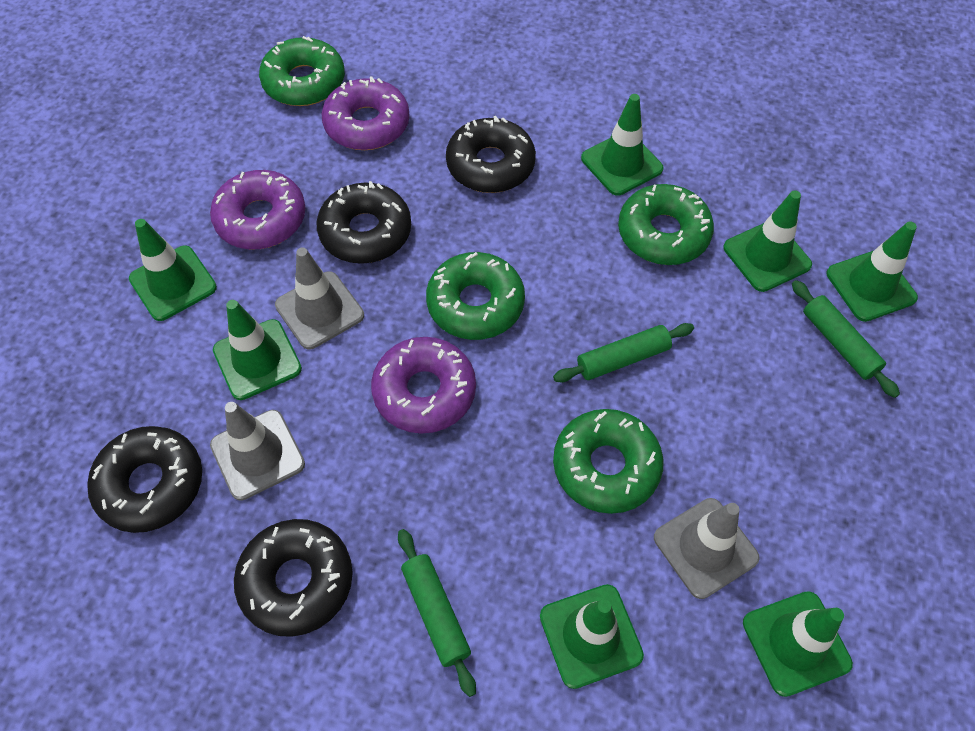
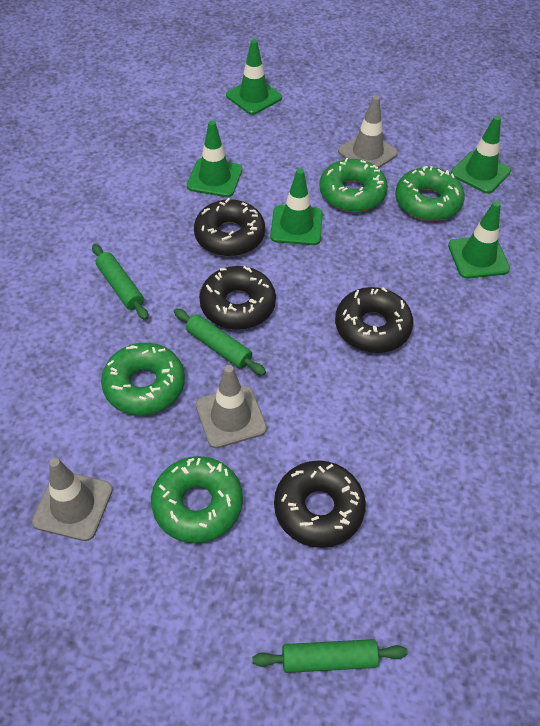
green traffic cone: [129,219,217,321] [213,300,302,400] [540,584,644,689] [581,94,663,196] [723,190,812,292] [743,591,853,697] [826,221,918,322] = 7 -> [187,121,242,197] [226,39,282,115] [270,169,323,245] [448,201,510,279] [451,116,511,194] = 5
purple donut: [210,170,305,249] [322,76,410,150] [371,337,476,434] = 3 -> none = 0

